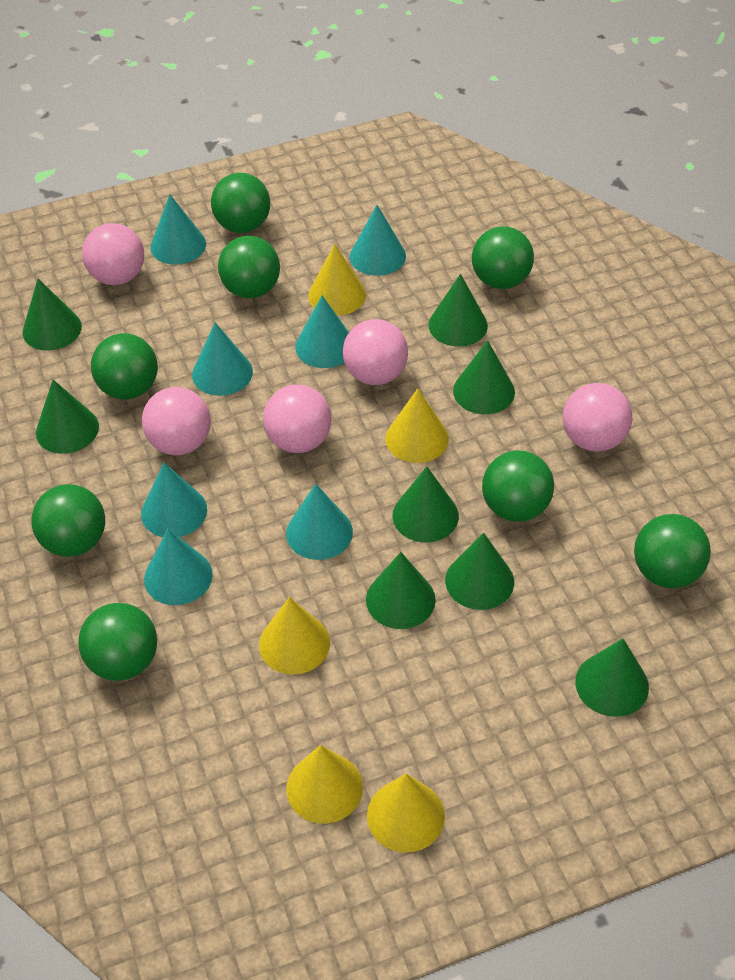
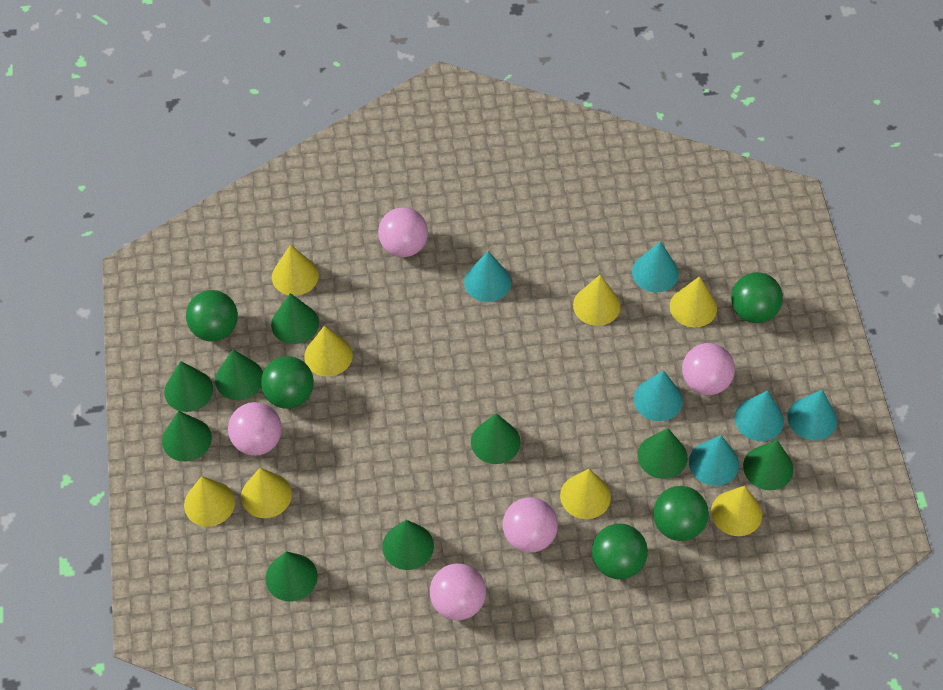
green ball: [31,484,105,557] [78,603,157,681] [91,333,158,400] [211,173,270,233] [218,236,280,298] [472,226,534,289] [482,450,554,522] [634,514,711,588] = 8 -> [186,290,238,341] [261,356,314,409] [592,523,648,579] [653,486,709,541] [731,272,783,323] = 5
green cone: [22,279,82,351] [36,380,99,454] [366,552,436,629] [392,467,459,543] [429,274,488,346] [445,533,514,610] [453,340,515,414] [575,639,649,717] = 8 -> [162,411,212,462] [164,361,213,412] [215,350,263,400] [265,551,318,602] [271,293,319,344] [382,520,434,570] [471,413,521,464] [637,428,688,479] [743,440,793,490] = 9
turquoise cone: [141,463,207,537] [144,529,213,605] [150,194,206,265] [192,323,253,396] [286,484,353,560] [295,295,349,368] [350,205,406,276] = 7 -> [464,251,511,302] [632,241,679,292] [634,370,683,421] [689,435,739,486] [734,390,784,441] [787,390,837,440] = 6
yellow cone: [259,597,330,675] [286,745,363,824] [308,244,366,316] [367,774,445,853] [385,388,449,463] = 5 -> [184,476,235,527] [241,468,292,518] [272,245,319,296] [304,326,353,377] [560,469,611,519] [573,275,621,326] [670,276,717,327] [711,486,762,536] = 8

